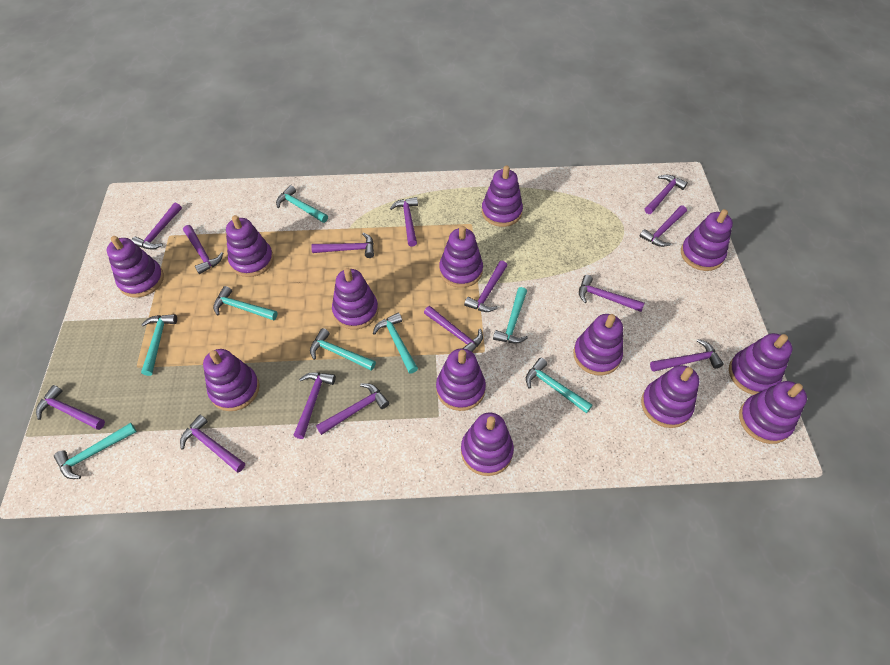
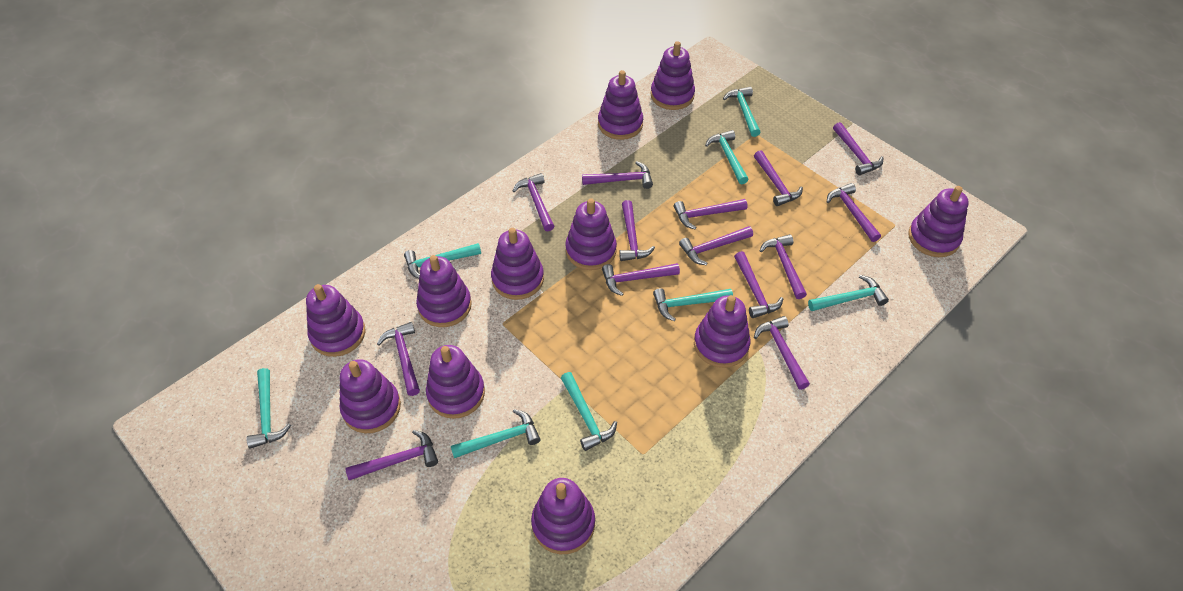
purple stacking toy: [107,236,164,298] [203,349,259,411] [226,215,274,277] [332,268,378,330] [436,348,486,411] [439,226,483,288] [461,412,514,476] [482,165,523,227] [573,314,623,375] [641,365,699,428] [681,209,733,271] [729,333,792,395] [739,381,807,444] = 13 -> [306,284,365,357] [340,359,401,433] [416,255,472,327] [426,345,485,419] [491,228,544,300] [531,478,595,554] [565,198,617,270] [598,70,643,140] [650,41,695,110] [694,295,751,368] [908,186,969,257] = 11

